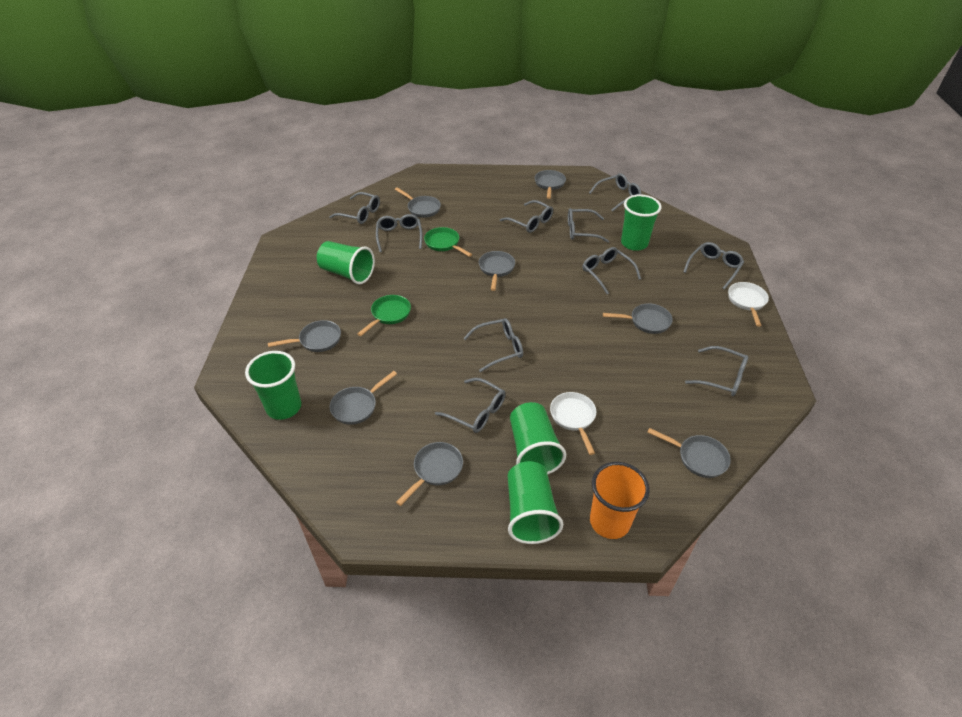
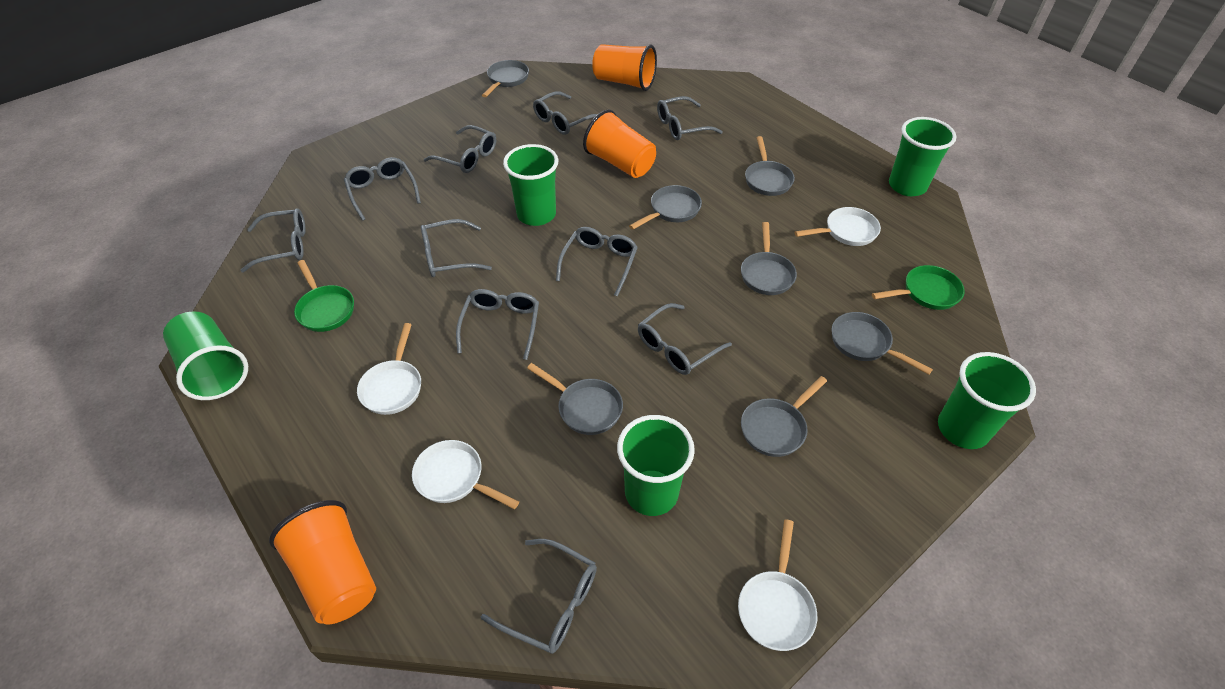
grey pan: [268,320,341,352] [330,371,397,425] [395,187,441,218] [396,442,463,506] [479,251,515,291] [535,170,566,199] [603,303,673,334] [647,428,731,478] = 8 -> [482,60,529,97] [527,363,623,435] [629,185,702,230] [741,222,797,295] [741,376,827,457] [745,136,795,196] [831,312,933,375] = 7
orange cup: [590,462,649,539] = 1 -> [269,500,376,625] [583,110,656,178] [592,44,657,91] = 3
white pan: [550,392,596,455] [728,282,769,327] = 2 -> [357,323,421,415] [412,440,519,509] [738,519,817,651] [795,207,881,246] = 4

